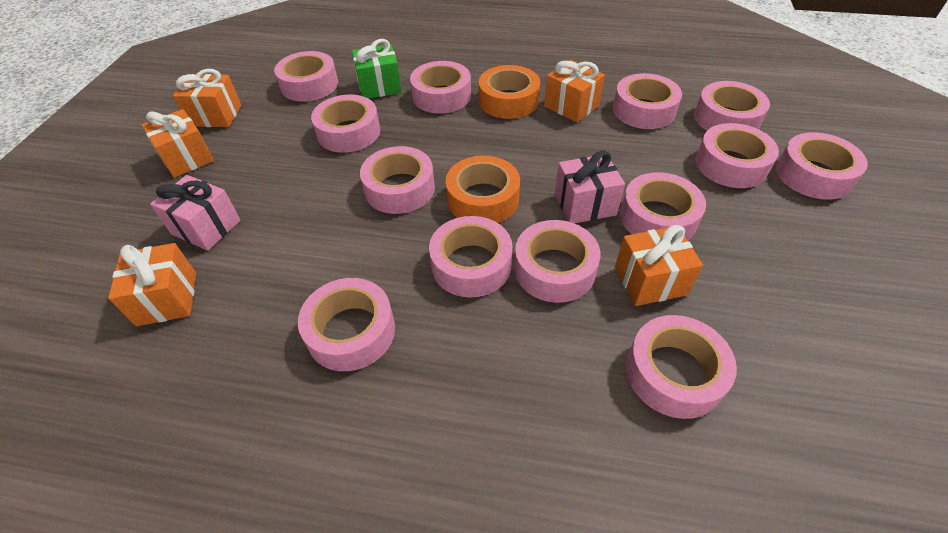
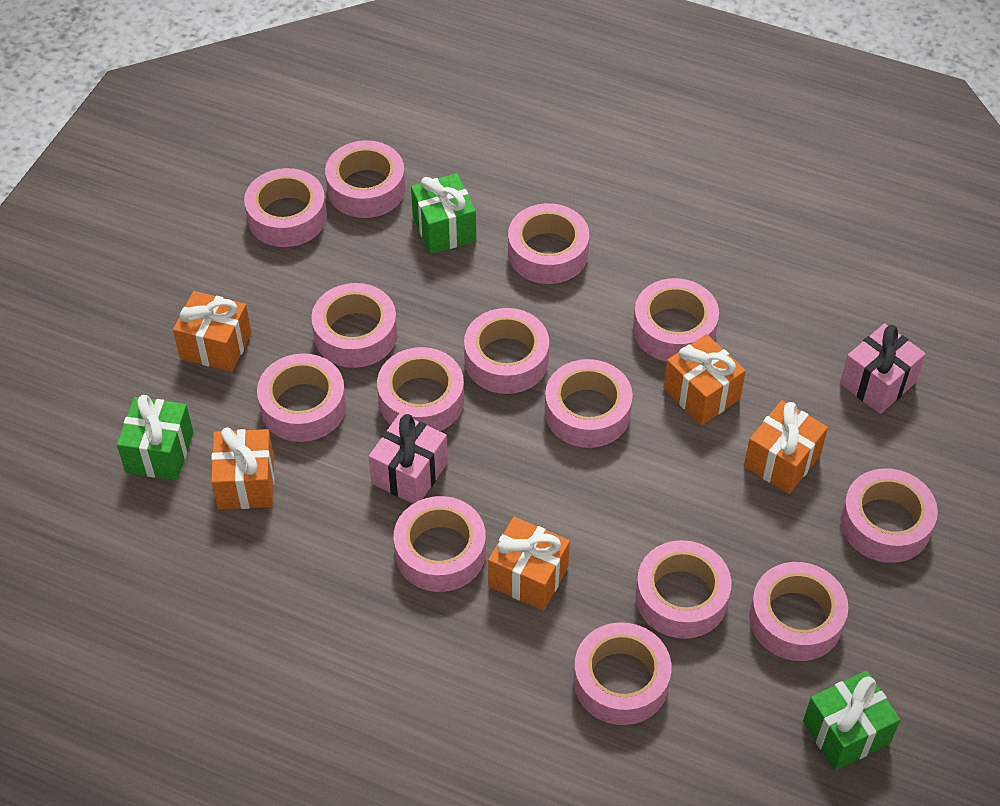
green gift: [352,39,402,99] = 1 -> [117,395,194,480] [411,173,476,254] [803,671,900,770] = 3
orange tape: [446,156,520,223] [479,65,540,119] = 2 -> none = 0
pink tape: [274,51,338,102] [298,278,395,371] [311,95,380,153] [360,146,435,214] [410,61,471,114] [429,216,512,298] [514,220,601,303] [613,73,682,129] [620,172,706,241] [626,315,737,419] [694,81,770,131] [696,123,779,188] [776,132,868,200] = 13 -> [244,168,327,247] [257,353,346,442] [311,283,397,368] [325,140,405,218] [377,347,464,431] [394,496,486,592] [464,308,549,394] [508,203,589,284] [545,359,633,448] [574,622,672,725] [633,278,719,362] [635,540,732,639] [749,562,848,661] [840,468,938,563] = 14

